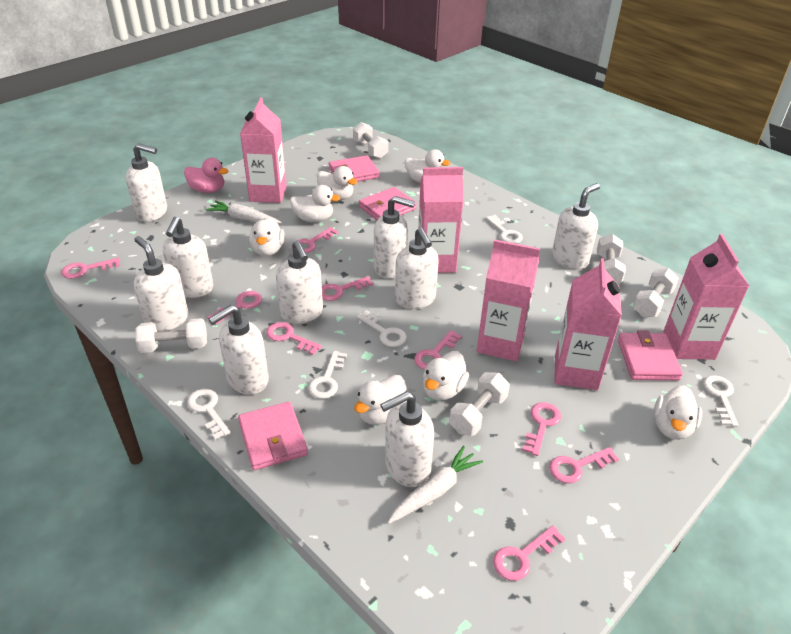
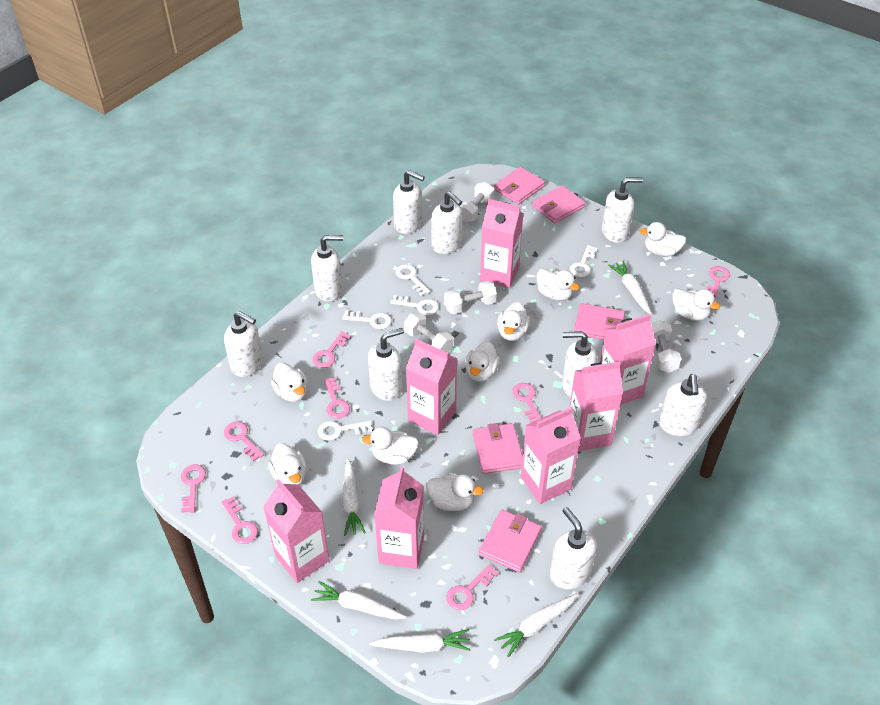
pink carton: [240,97,287,203] [418,167,464,273] [477,240,540,361] [554,258,622,390] [664,234,749,360] = 5 -> [263,479,330,583] [374,466,424,569] [406,339,457,435] [480,199,523,288] [521,407,581,504] [569,361,623,451] [600,314,656,405] = 7
pink duck: [184,158,228,193] = 1 -> none = 0
pink key: [61,258,120,279] [207,291,262,325] [266,322,322,355] [292,227,338,253] [322,276,373,301] [414,330,462,370] [493,525,565,581] [522,402,561,456] [549,447,619,483] = 9 -> [181,464,206,513] [222,496,258,544] [224,422,264,462] [313,331,351,368] [324,377,350,419] [446,564,499,610] [512,383,541,423] [707,266,730,300] = 8
pink wallet: [238,402,308,470] [329,155,380,182] [359,187,417,220] [618,330,683,380] = 4 -> [473,423,523,474] [479,509,542,572] [494,167,545,204] [532,185,585,223] [574,303,625,340] = 5
white carrot: [206,201,281,224] [388,446,483,524] = 2 -> [311,581,407,620] [342,458,366,536] [369,629,471,653] [494,593,578,657] [608,261,652,314] = 5
white duck: [249,217,285,256] [290,185,341,222] [317,166,358,200] [354,375,407,425] [405,149,451,183] [423,351,469,401] [654,386,702,440] = 7 -> [268,443,307,485] [271,362,308,402] [362,427,419,465] [426,474,483,511] [465,341,500,382] [497,302,530,341] [537,268,579,301] [640,222,686,256] [672,288,720,321] = 9
white dumbbell: [135,318,207,353] [353,122,388,159] [449,372,510,436] [597,234,626,283] [633,268,679,317] = 5 -> [404,312,453,353] [444,281,497,314] [460,182,495,222] [651,320,681,373] = 4

